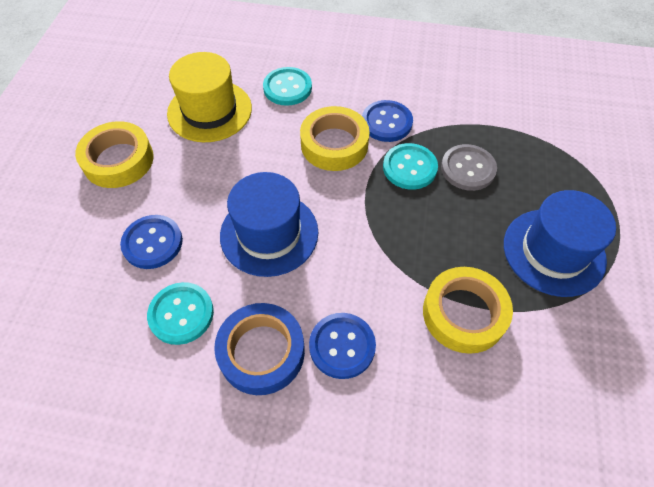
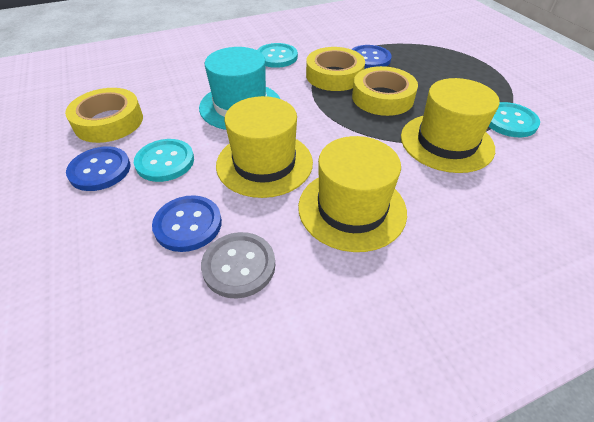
blue hat: [220,172,318,277] [504,190,616,297] = 2 -> none = 0
blue tape: [214,303,305,395] = 1 -> none = 0
turquoise hat: none = 0 -> [199,47,280,130] = 1
yellow hat: [167,52,252,142] = 1 -> [216,96,313,198] [298,136,407,252] [401,78,500,173] = 3

